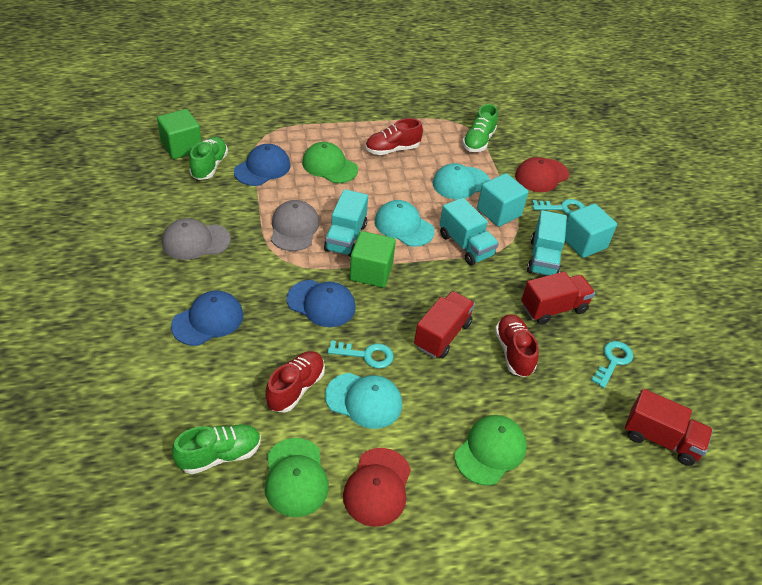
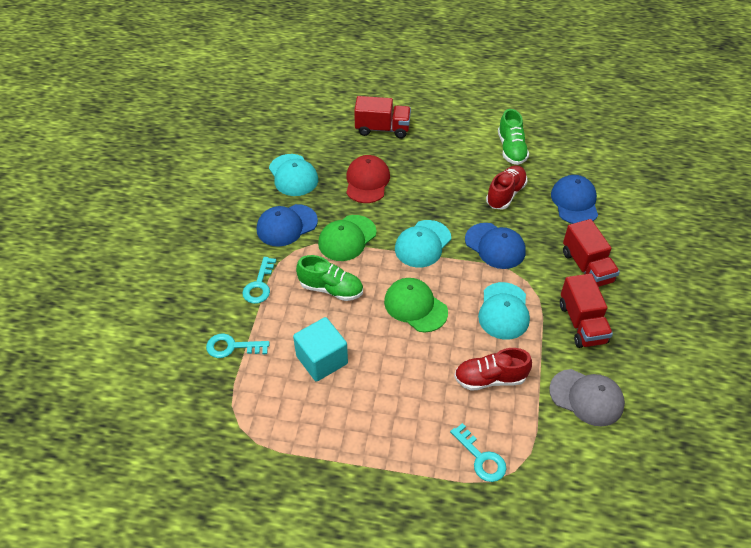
green cap: [265,438,329,517] [302,142,358,183] [455,415,527,486] = 3 -> [318,215,377,261] [384,278,448,332] = 2
green cube: [157,109,202,159] [350,231,396,288] = 2 -> none = 0
green shoe: [172,424,261,474] [189,137,228,180] [462,104,498,152] = 3 -> [296,255,363,301] [498,109,529,165] = 2
grey cap: [162,218,231,260] [271,200,319,251] = 2 -> [549,369,625,426] = 1
red cap: [343,448,411,527] [515,157,569,192] = 2 -> [346,155,390,203] = 1
red shoe: [266,351,325,413] [365,118,423,155] [495,314,539,377] = 3 -> [454,348,532,391] [486,165,527,210] = 2
turquoise cube: [477,173,528,227] [565,204,617,258] = 2 -> [293,317,348,382] = 1
turquoise truck: [324,189,368,257] [440,198,499,265] [527,210,567,276] = 3 -> none = 0

